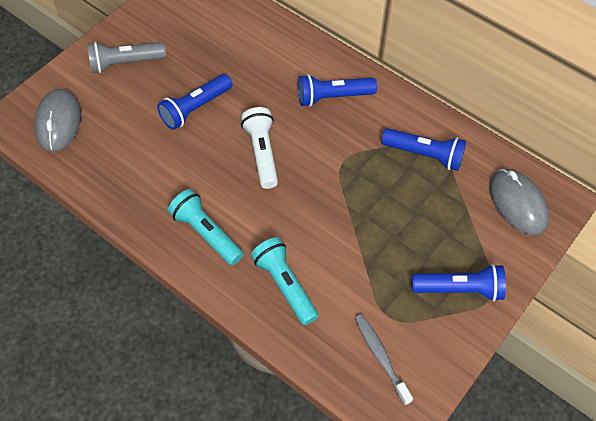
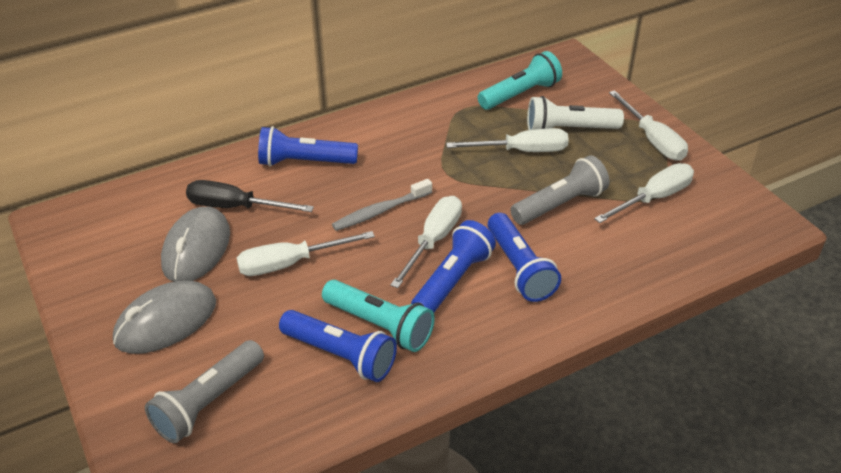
black screwdriver: none = 0 -> [186,180,314,212] = 1
grey flashlight: [87,42,166,73] = 1 -> [145,340,264,443] [511,155,610,225] = 2
white screwdriver: none = 0 -> [237,231,375,276] [390,196,462,288] [446,128,569,152] [594,163,694,223] [609,90,688,161] = 5

